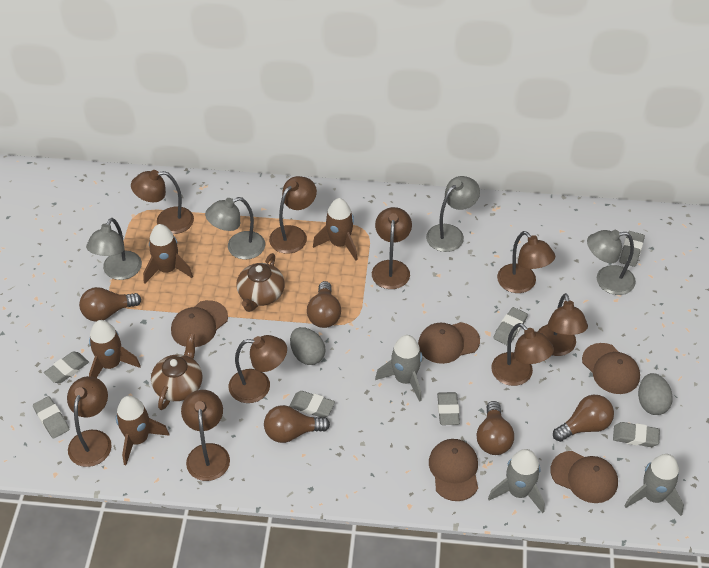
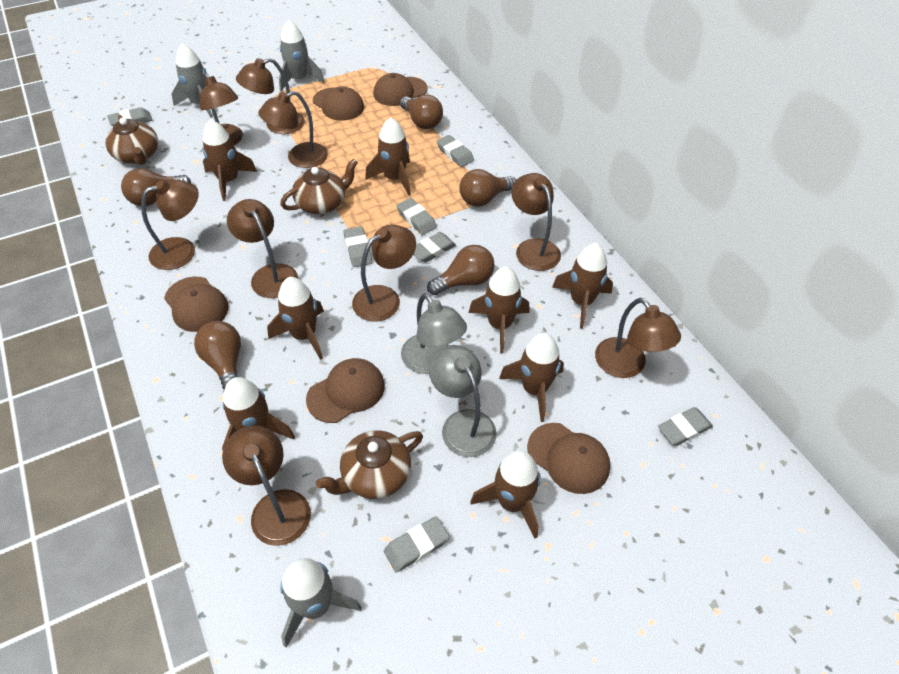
brown rocket: [89,320,141,378] [116,396,170,465] [143,224,193,284] [313,198,358,260] = 4 -> [203,119,257,201] [222,377,295,450] [267,277,324,360] [365,117,411,196] [469,267,529,354] [470,450,541,539] [499,333,564,422] [552,243,613,329] = 8
brown teapot: [151,333,203,410] [236,253,285,312] = 2 -> [105,115,158,165] [280,159,358,214] [316,430,423,499] = 3
grey egg: [290,327,325,365] [638,373,673,415] = 2 -> none = 0
grey lamp: [86,218,142,280] [205,197,265,260] [426,176,480,252] [587,230,636,295] = 4 -> [401,293,467,374] [429,345,496,457] = 2

